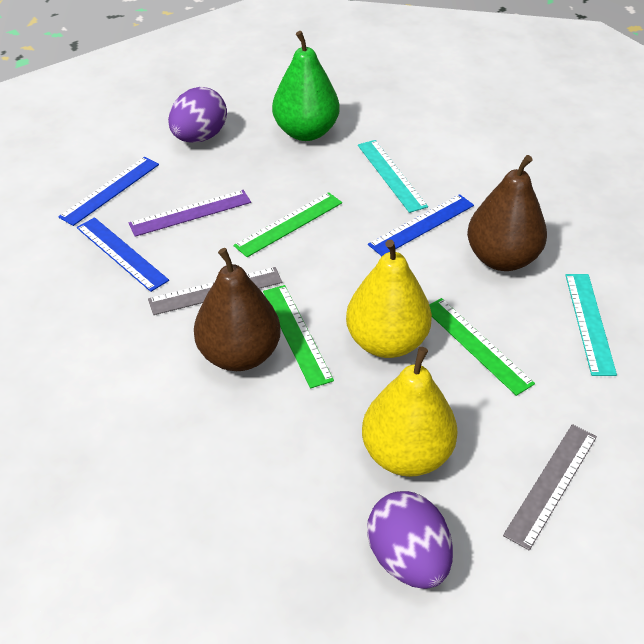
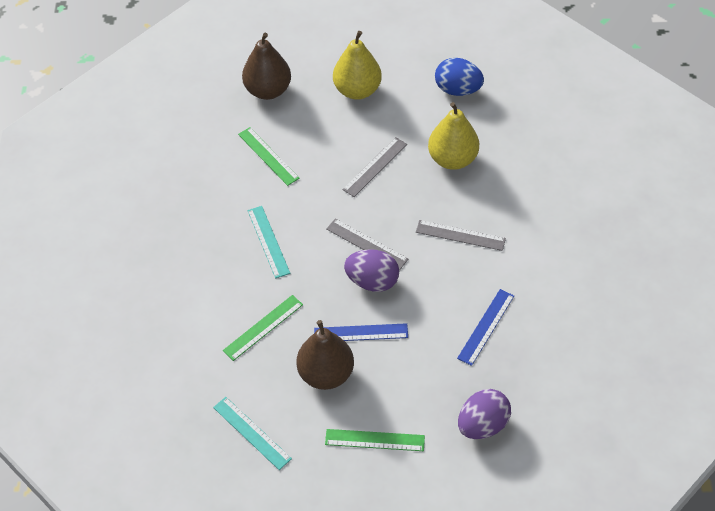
blue egg: none = 0 -> [435,58,484,96] = 1
blue ruler: [58,157,159,226] [77,217,169,292] [368,194,474,256] = 3 -> [314,323,408,341] [457,289,514,366] = 2
green pear: [272,31,340,141] = 1 -> none = 0
grey ruler: [148,267,282,315] [503,424,597,550] = 2 -> [326,219,408,270] [343,137,407,197] [416,220,506,251] = 3
purple ruler: [129,190,251,237] = 1 -> none = 0

